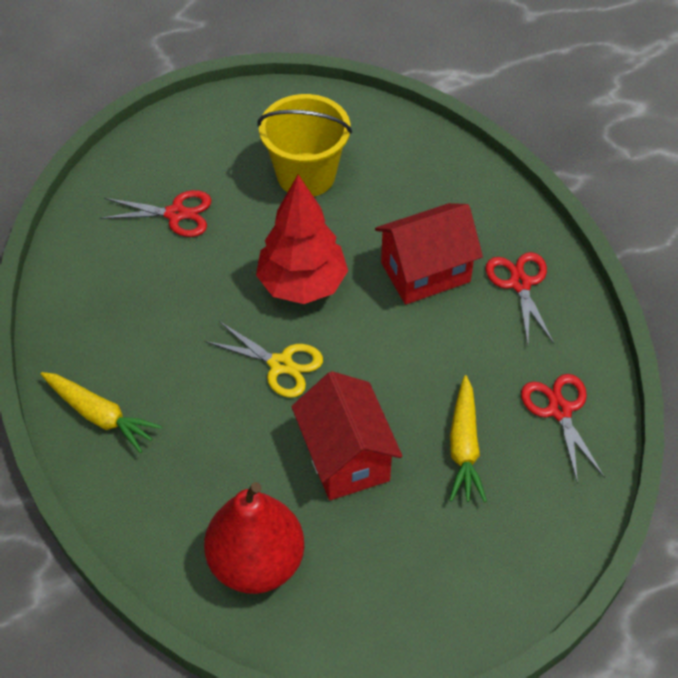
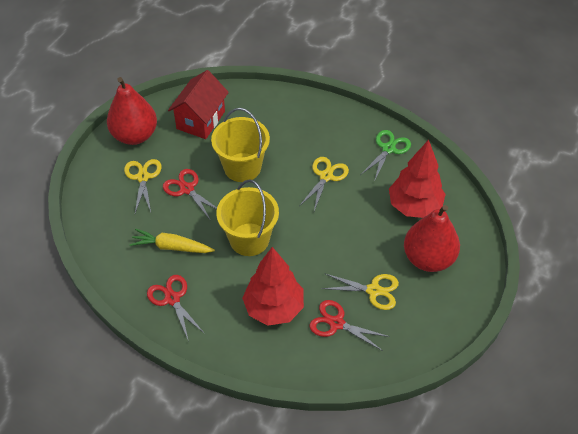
green scissors: none = 0 -> [360,130,411,182] = 1
red house: [291,371,402,500] [375,203,483,305] = 2 -> [168,70,229,139] = 1
red pear: [204,482,304,594] = 1 -> [107,77,157,145] [404,205,460,272] = 2
red tree: [256,175,348,304] = 1 -> [242,247,304,326] [389,140,446,218] = 2
yellow bucket: [257,94,352,197] = 1 -> [211,108,270,182] [216,179,279,256] = 2
yellow carrot: [41,372,162,453] [449,375,487,502] = 2 -> [130,228,215,253] = 1
yellow scissors: [205,321,323,398] = 1 -> [124,159,162,213] [299,157,349,211] [321,273,399,310] = 3

